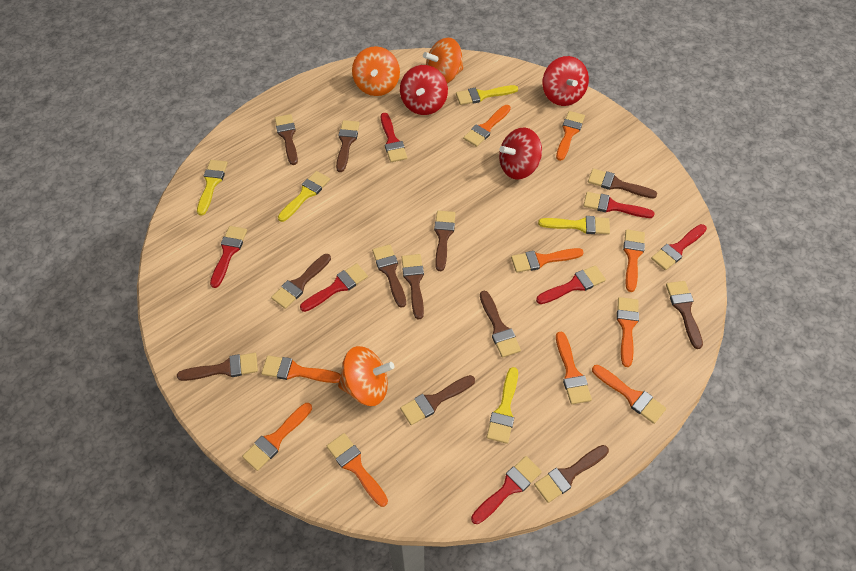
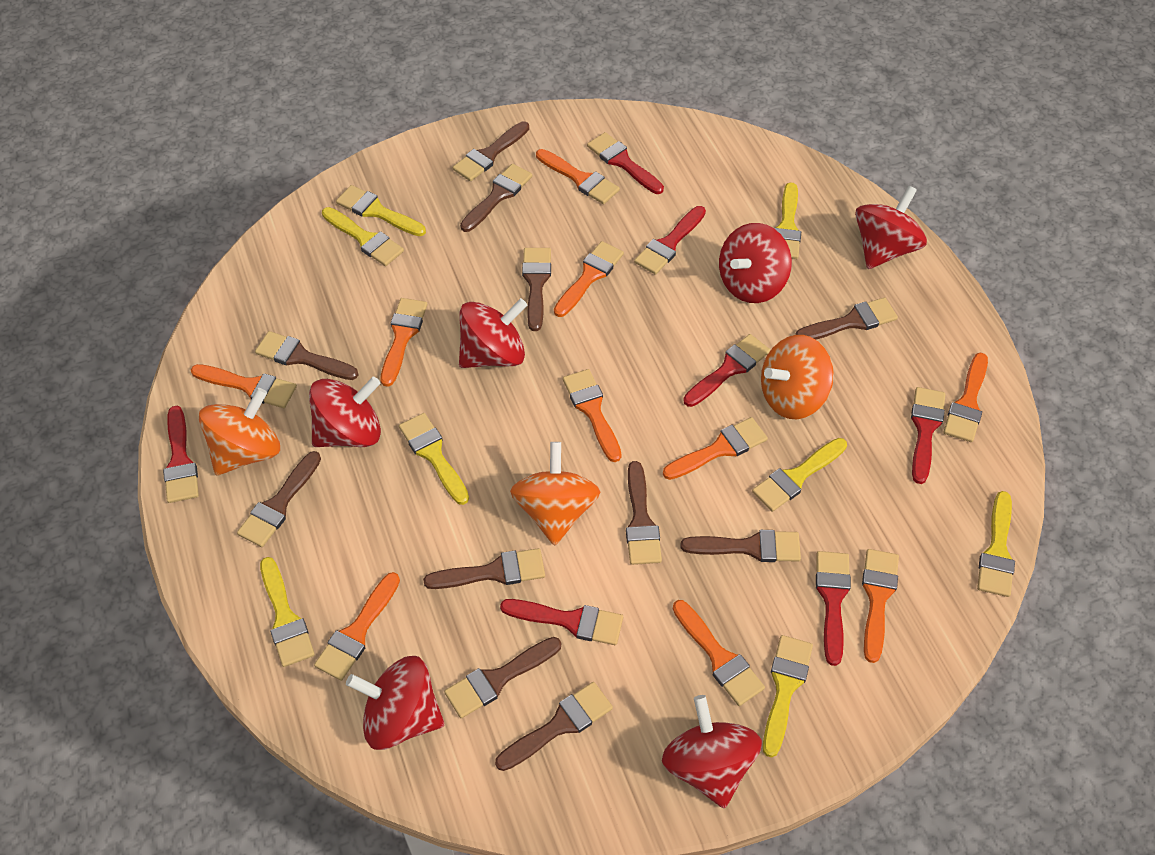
brown brush: [177,353,258,381] [271,254,331,309] [275,114,298,165] [336,120,360,172] [372,244,406,308] [400,375,475,425] [402,254,424,319] [434,211,455,271] [480,291,521,358] [534,445,609,503] [588,169,657,198] [666,281,703,349] = 12 -> [237,451,321,547] [255,331,359,380] [423,548,545,589] [444,637,561,718] [453,122,529,181] [460,164,533,232] [495,682,613,771] [522,248,551,331] [626,461,662,565] [681,530,801,562] [795,298,898,340] = 11
red spinning top: [400,65,448,115] [499,127,542,179] [542,56,589,106] = 3 -> [309,377,381,447] [346,656,444,750] [459,298,527,368] [662,695,762,808] [719,223,792,303] [855,186,927,269] = 6
yellow brush: [197,160,228,216] [278,171,330,222] [456,85,518,105] [487,367,518,444] [538,216,610,234] = 5 -> [260,557,315,667] [322,207,404,266] [336,185,426,236] [399,413,469,505] [752,438,847,512] [763,635,813,758] [774,183,801,259] [977,491,1015,597] = 8

